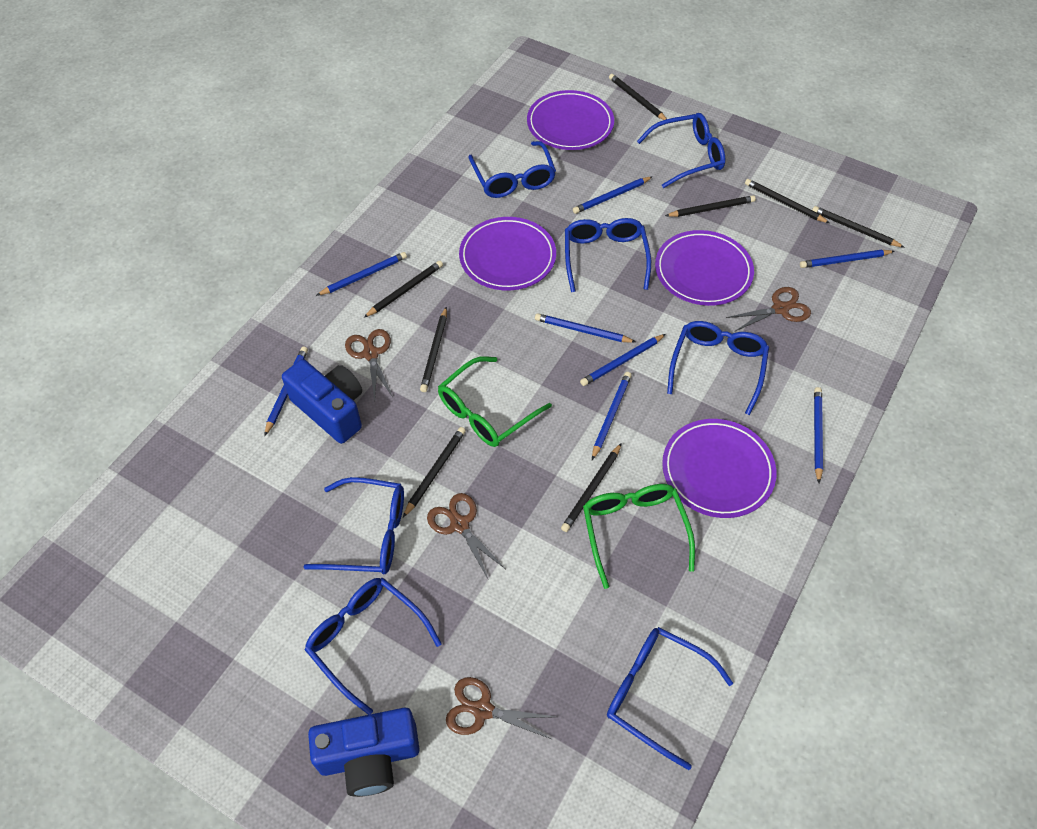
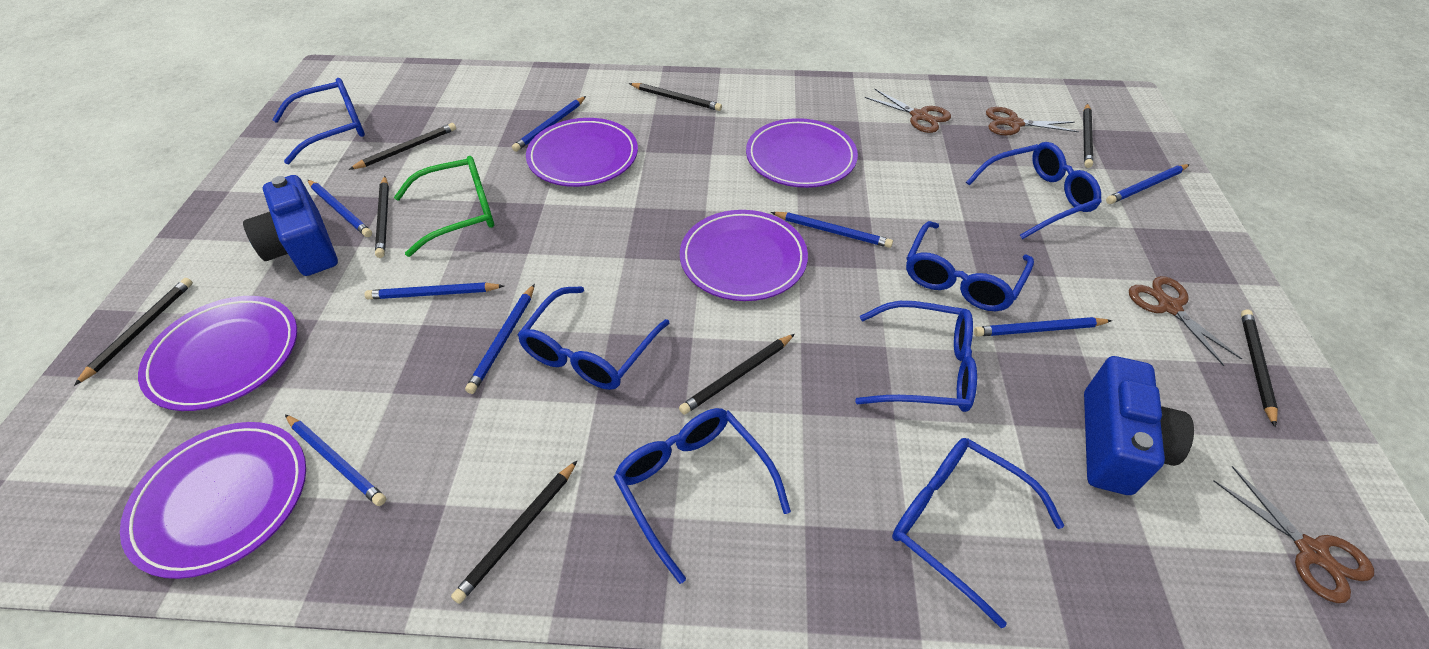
green glasses: [438,356,552,447] [583,484,695,589] = 2 -> [394,156,494,257] = 1
purple plate: [459,217,556,290] [527,90,614,150] [655,230,754,306] [662,419,776,518] = 4 -> [120,422,306,579] [138,296,297,411] [526,118,638,187] [680,210,808,301] [746,118,858,188] = 5

